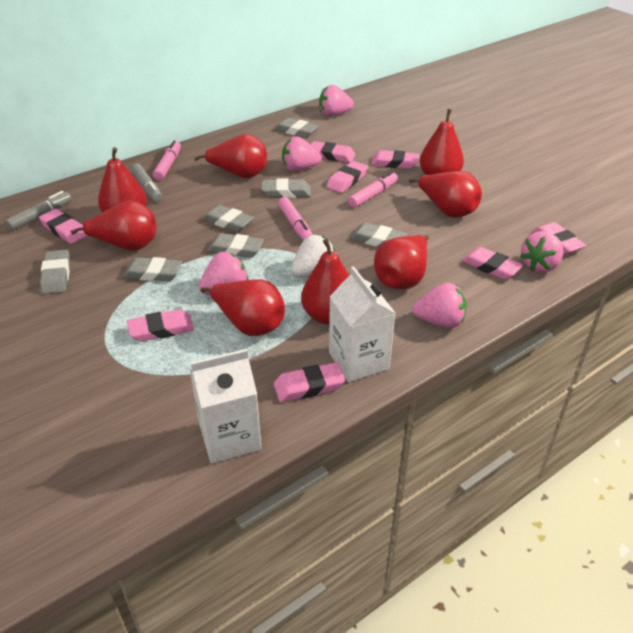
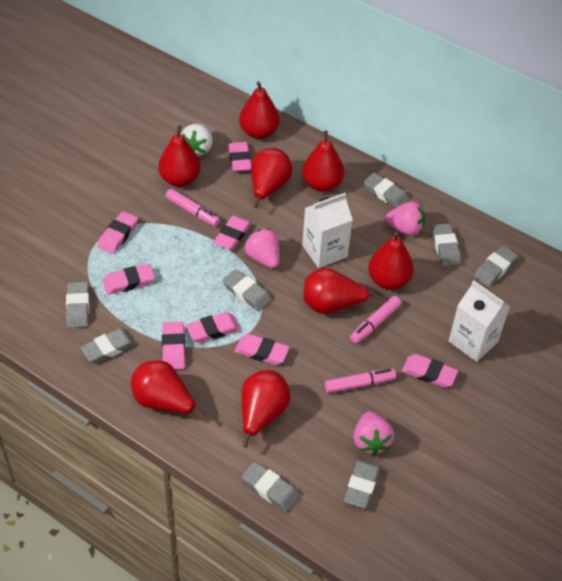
grey eraser: [40,250,70,294] [123,257,182,281] [202,205,254,232] [207,233,264,258] [261,178,311,198] [275,118,319,138] [350,222,407,247] = 7 -> [66,282,90,328] [80,328,136,363] [222,269,271,311] [242,462,299,512] [344,459,380,509] [364,173,409,208] [432,223,461,266] [474,246,518,287] = 8
grey marker: [5,191,72,231] [131,163,163,202] = 2 -> none = 0
pink strawberry: [199,252,249,295] [282,136,322,171] [319,85,354,116] [412,282,467,328] [520,231,563,273] = 5 -> [244,228,280,268] [353,411,394,456] [385,201,425,236] = 3

